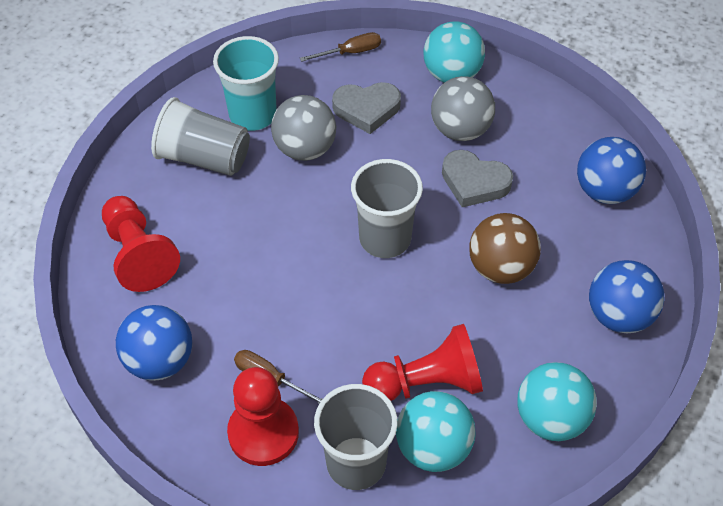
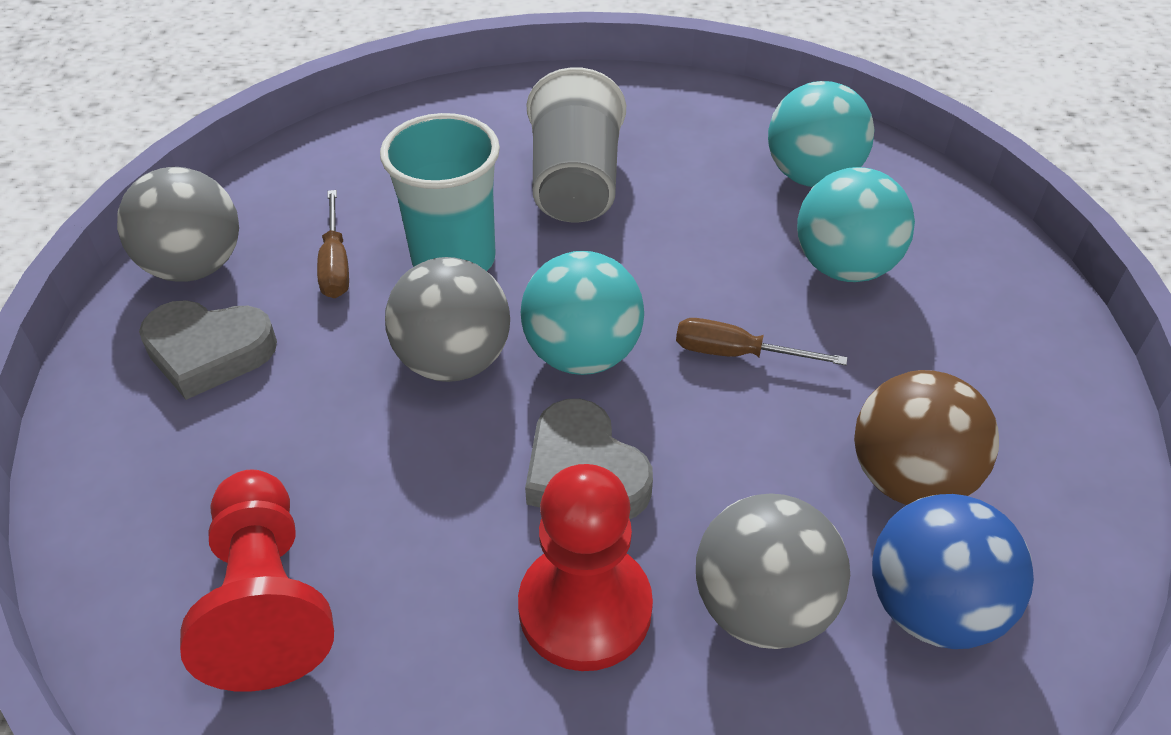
blue ball: [116,305,192,381] [577,137,646,204] [589,260,665,333] = 3 -> [872,494,1034,649] = 1
grey ball: [271,95,336,161] [431,76,495,141] = 2 -> [117,167,239,282] [385,257,510,382] [696,493,850,649] = 3
grey cup: [151,97,250,176] [314,384,398,490] [351,159,423,258] = 3 -> [526,67,626,222] = 1
red pawn: [102,196,180,292] [227,367,299,466] [362,324,483,401] = 3 -> [180,469,334,691] [518,464,653,671] = 2

